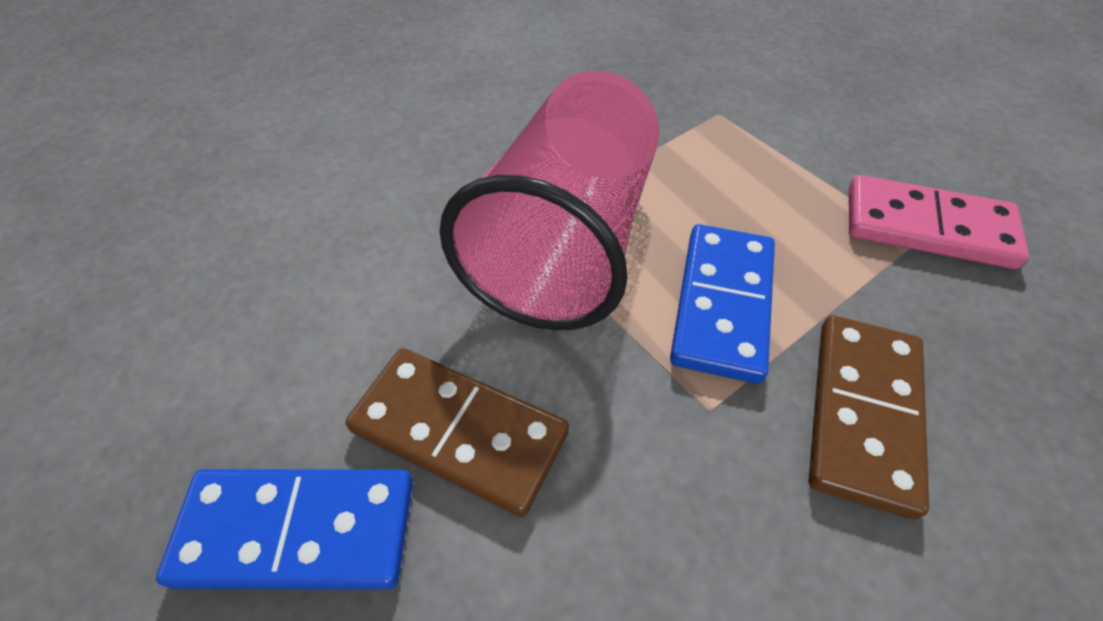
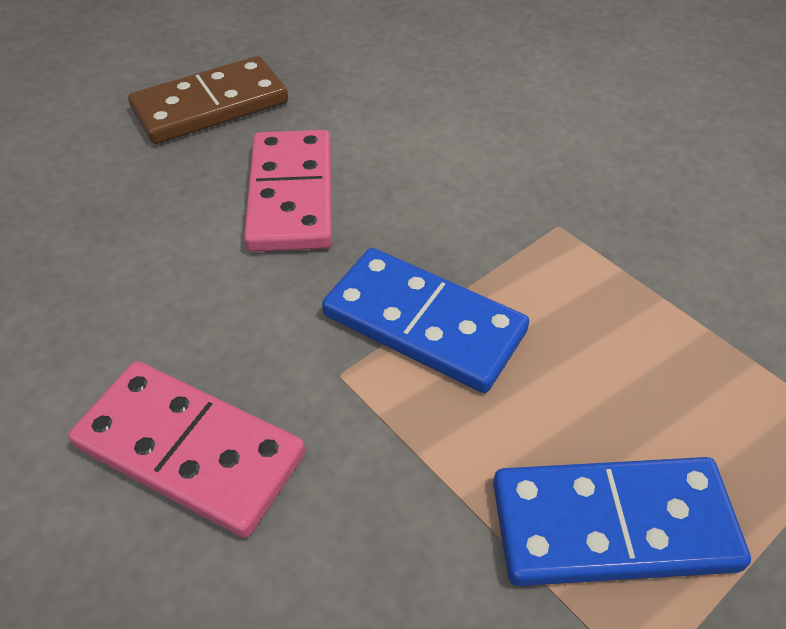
brown domino: [346,348,569,517] [809,315,929,519] = 2 -> [128,56,288,144] = 1
pink cup: [439,71,660,330] = 1 -> none = 0
pink domino: [849,175,1030,269] = 1 -> [68,361,305,538] [244,130,332,252] = 2

